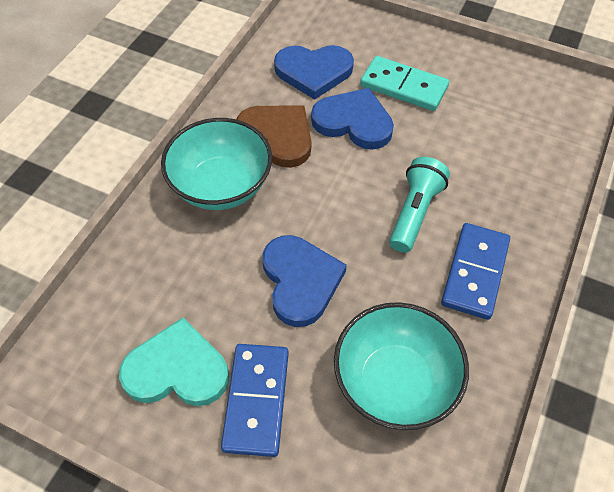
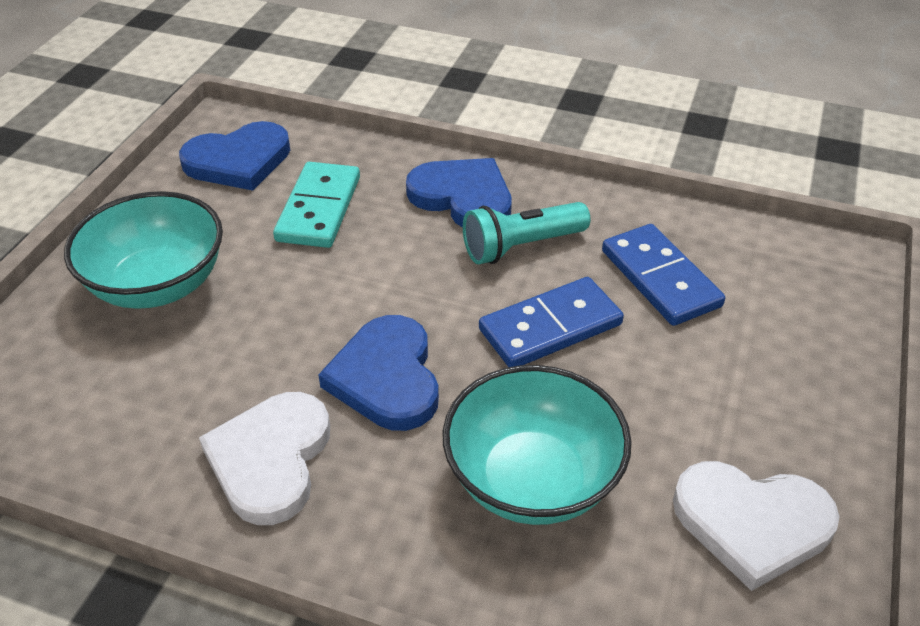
brown heart: [237,106,311,168] = 1 -> none = 0
turquoise heart: [119,318,229,406] = 1 -> none = 0
white heart: none = 0 -> [199,392,330,525] [673,461,840,591] = 2

